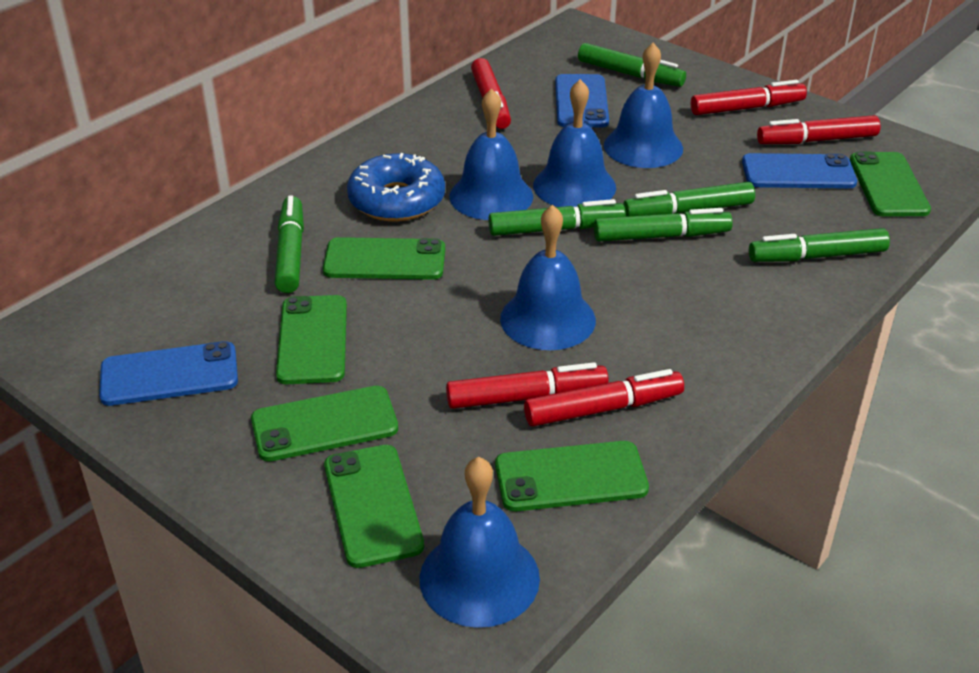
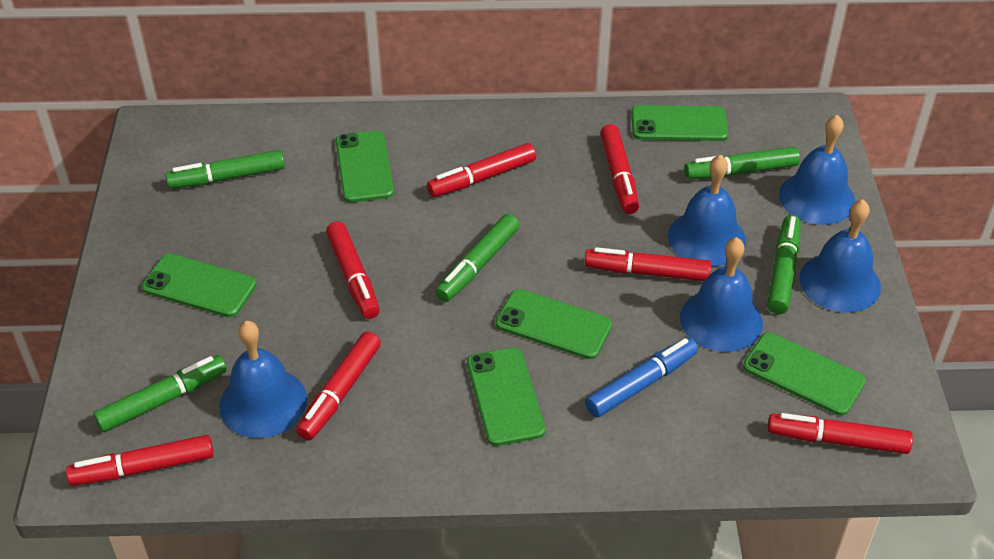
blue donut: [347,153,445,222] = 1 -> none = 0
blue marker: none = 0 -> [585,337,698,418] = 1
blue phone: [99,341,238,406] [555,74,609,128] [742,153,857,189] = 3 -> none = 0
green marker: [274,195,304,293] [489,199,626,236] [578,43,686,87] [594,208,733,241] [623,182,755,217] [749,228,890,262] = 6 -> [93,355,227,432] [165,150,285,189] [435,214,519,302] [684,147,800,179] [767,215,801,314] = 5
red marker: [446,362,609,409] [471,58,511,129] [524,369,684,427] [691,80,807,115] [757,115,881,144] = 5 -> [66,435,214,486] [296,332,381,440] [326,221,380,319] [427,143,536,197] [584,247,711,281] [600,124,639,214] [768,413,913,454] = 7

